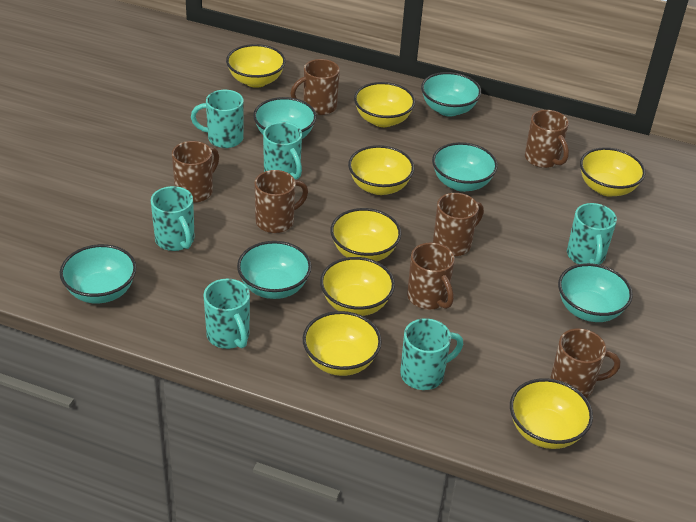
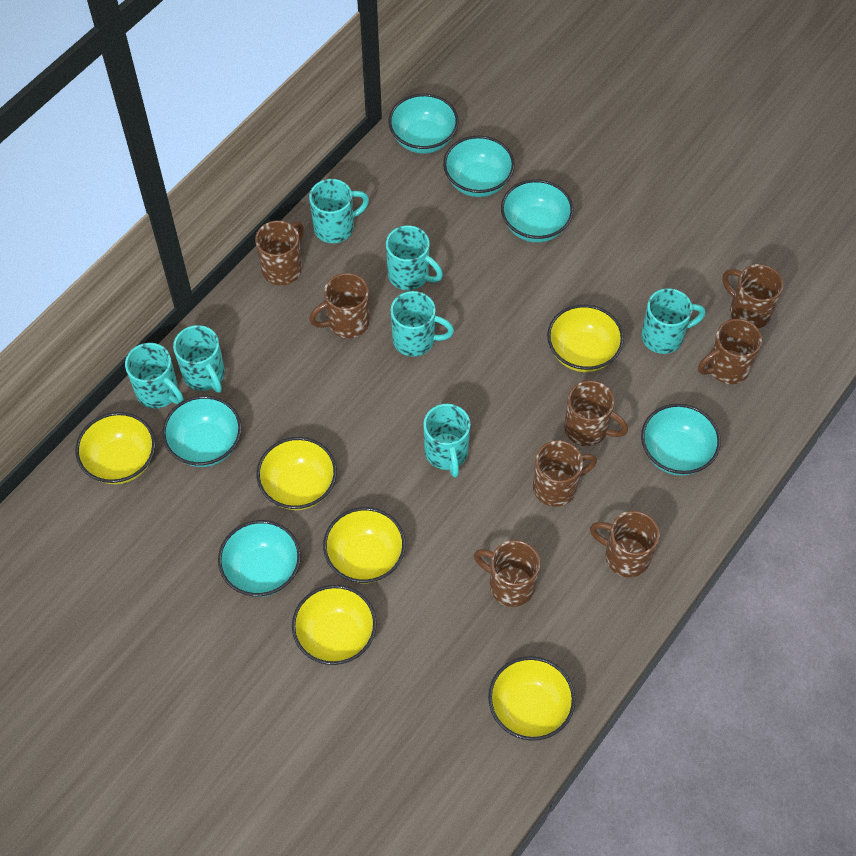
brown mug: [172,141,219,203] [254,170,308,233] [290,59,340,115] [407,243,455,310] [433,193,484,256] [525,110,569,168] [550,328,620,398] = 7 -> [255,220,304,285] [309,273,370,338] [474,540,540,607] [533,440,597,507] [564,380,628,446] [590,511,660,577] [698,319,762,384] [723,264,783,329] = 8
turquoise mug: [151,186,194,251] [191,90,244,148] [203,279,250,349] [263,122,302,179] [400,318,463,390] [567,203,617,265] = 6 -> [125,343,184,409] [173,325,225,393] [309,179,369,243] [386,225,443,290] [390,291,454,357] [423,404,471,478] [642,288,705,354] = 7
yellow bowl: [226,44,286,88] [303,311,382,376] [320,257,395,316] [330,208,401,261] [348,145,414,195] [354,82,415,127] [510,378,593,449] [580,147,645,197] = 8 -> [76,412,155,484] [257,437,337,510] [292,585,377,665] [323,507,405,583] [488,656,575,741] [547,304,624,372] = 6

